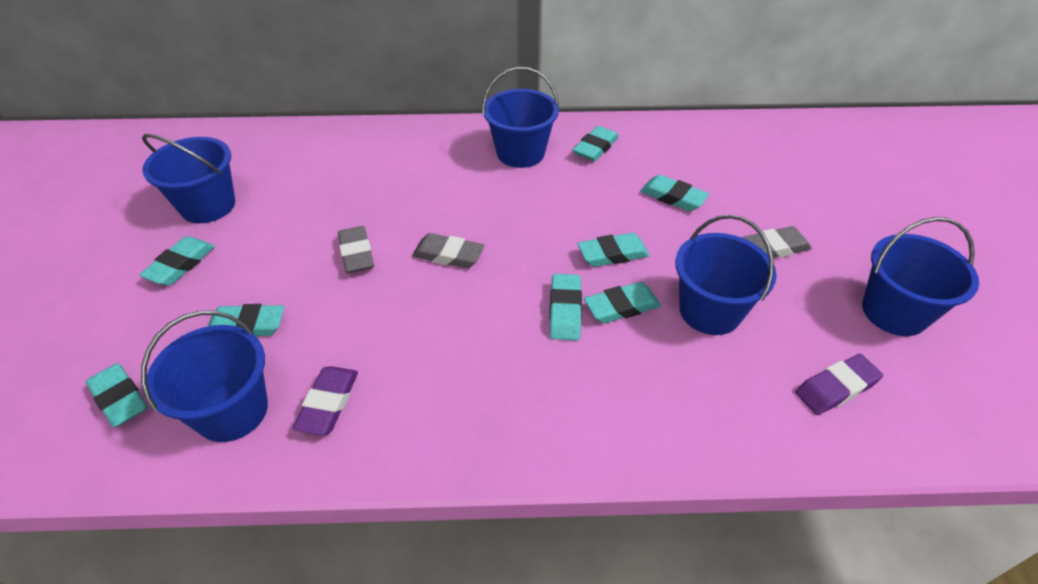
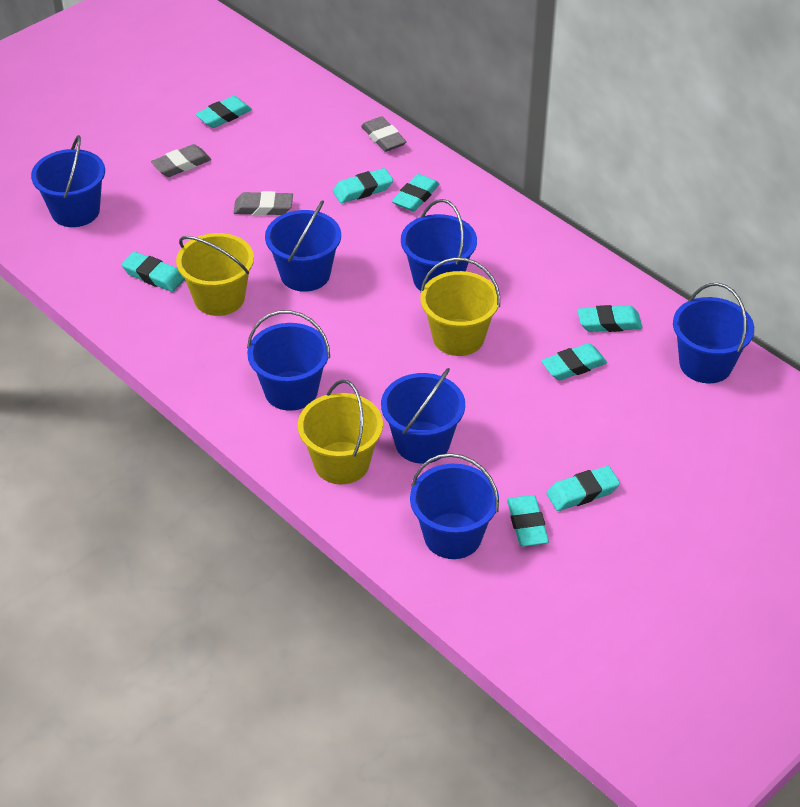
blue bucket: [141,311,268,442] [142,134,235,223] [482,67,559,168] [675,215,777,335] [862,217,979,336] = 5 -> [31,135,105,227] [247,310,330,411] [265,200,341,292] [381,368,465,464] [401,199,477,291] [410,453,499,559] [673,283,754,383] = 7
purple eraser: [293,366,358,435] [795,354,883,415] = 2 -> none = 0
yellow bucket: none = 0 -> [176,233,254,316] [298,380,383,484] [420,257,500,356] = 3

